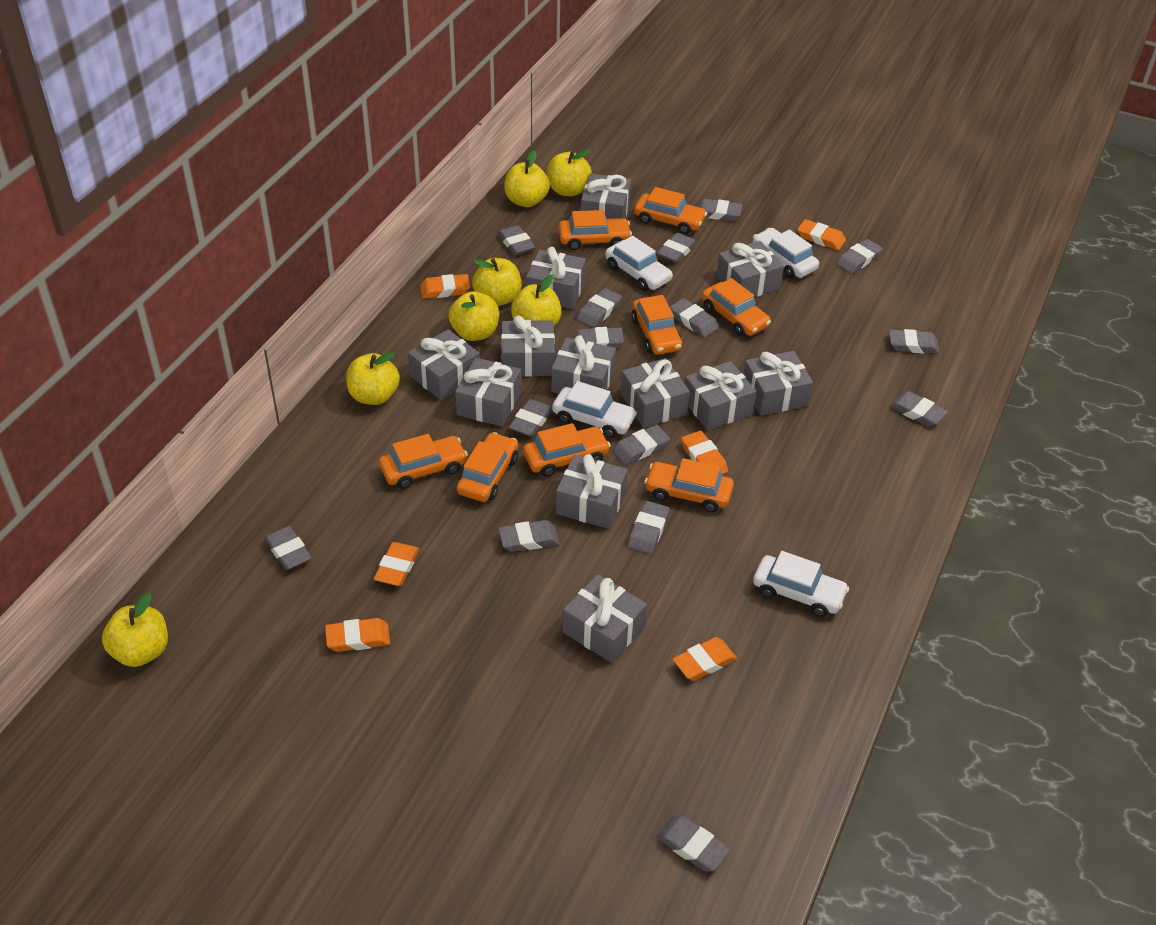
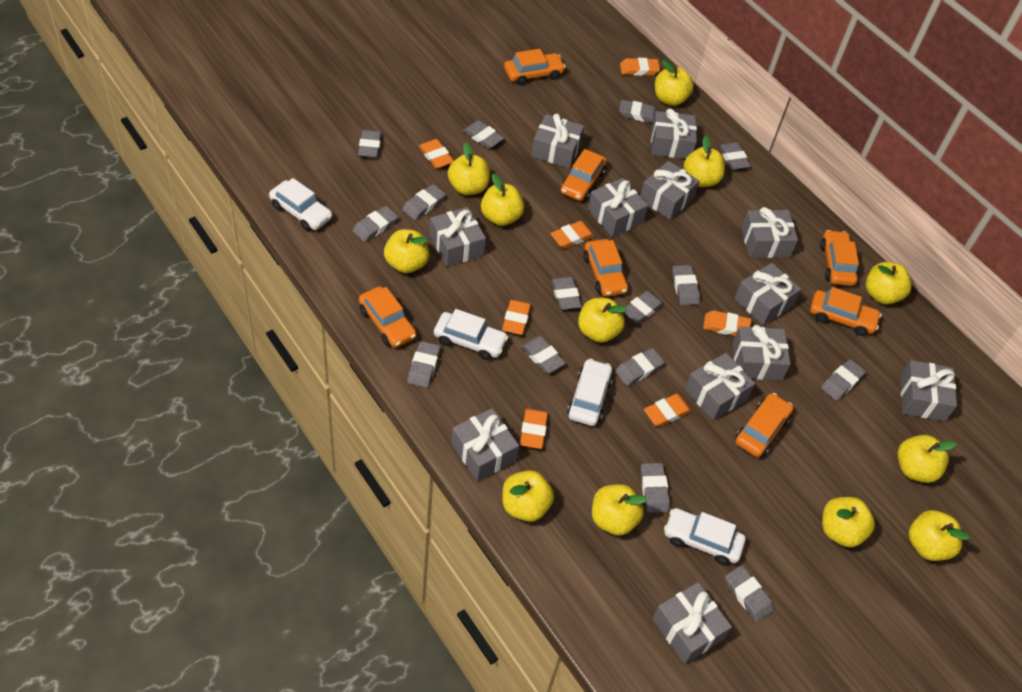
orange car: [379,434,468,489] [457,432,518,502] [523,423,611,477] [559,210,632,250] [631,295,682,355] [634,187,707,234] [644,458,734,512] [702,278,771,336] = 8 -> [359,286,416,348] [504,49,566,85] [561,149,607,201] [583,239,628,297] [735,393,793,457] [810,287,881,336] [820,230,859,286] = 7
orange eraser: [325,618,390,652] [374,542,420,586] [420,274,470,299] [673,637,737,681] [681,431,728,474] [797,219,846,250] = 6 -> [419,139,454,169] [502,300,531,335] [520,408,548,449] [550,221,595,249] [620,58,660,76] [644,394,692,427] [703,310,751,336] = 7
yellow apple: [102,593,168,667] [346,352,400,405] [449,291,499,341] [472,258,522,306] [504,150,550,207] [511,274,561,326] [547,149,592,196] = 7 -> [384,229,429,273] [448,142,490,195] [481,173,524,226] [502,470,554,522] [578,298,627,343] [592,484,647,536] [655,59,694,106] [684,135,725,187] [822,497,875,547] [866,262,912,304] [897,435,957,483] [909,510,970,561] = 12

